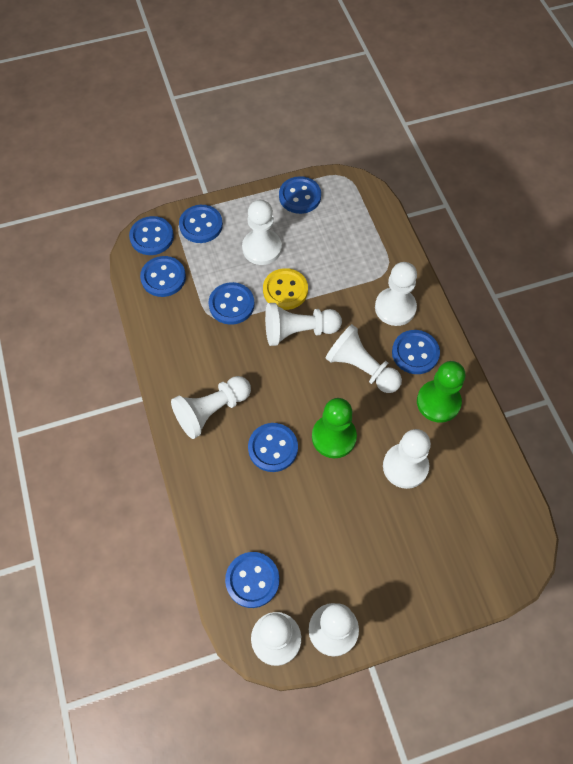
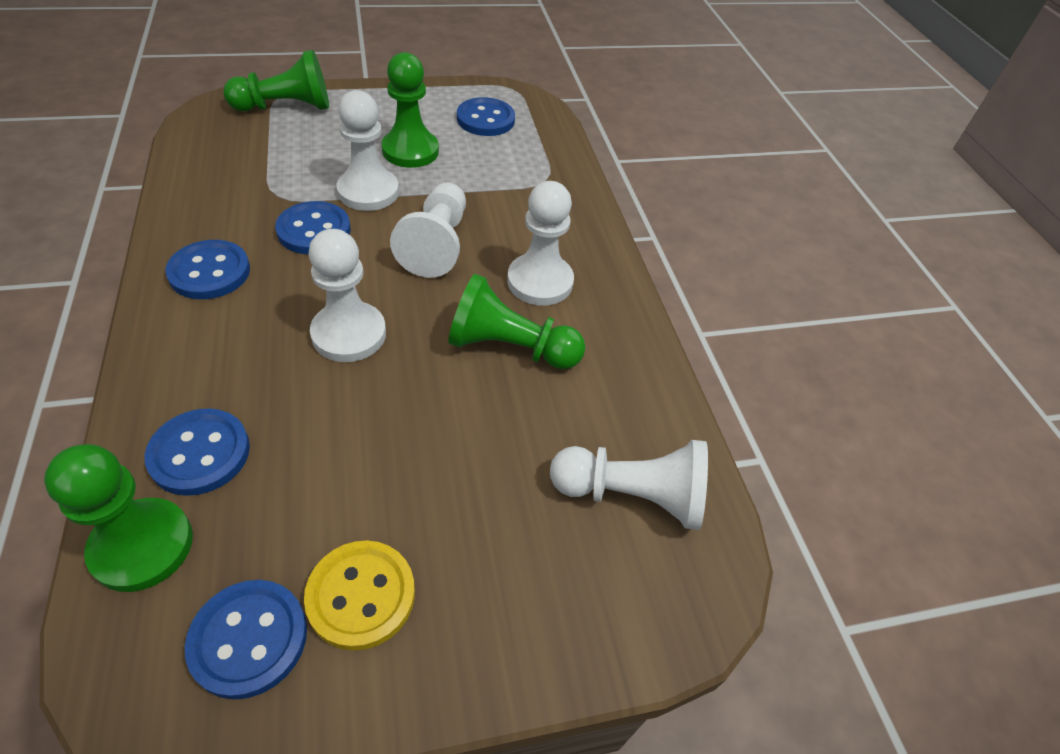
blue button: [129,216,174,255] [140,256,186,297] [179,205,223,243] [209,282,254,325] [225,552,280,608] [248,423,298,472] [279,176,321,214] [392,330,440,374] = 8 -> [145,408,250,496] [165,240,250,299] [185,580,307,700] [275,201,351,254] [457,97,515,136] = 5
green pawn: [312,398,357,458] [417,361,466,423] = 2 -> [44,444,193,592] [223,50,329,111] [382,52,439,168] [448,274,585,369] = 4
white pawn: [171,376,251,439] [242,200,282,265] [251,612,301,666] [265,303,342,346] [309,603,359,656] [325,324,402,393] [375,262,417,326] [383,429,431,489] = 8 -> [308,229,386,362] [337,90,399,211] [390,182,466,278] [507,181,574,306] [550,440,708,530] = 5

